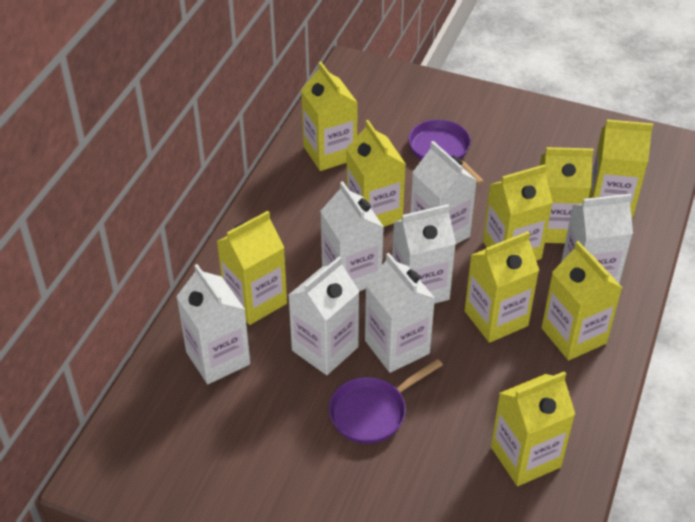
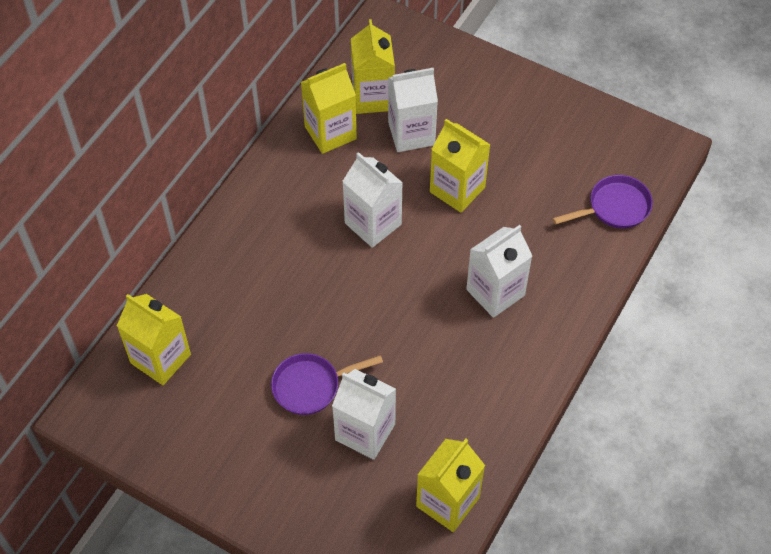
white carton: [176,264,250,384] [288,256,360,375] [320,181,384,291] [365,253,435,373] [392,204,456,304] [410,141,477,245] [561,193,633,283] = 7 -> [332,369,396,460] [342,152,403,248] [388,68,438,152] [466,225,532,318] = 4
yellow carton: [217,211,287,325] [301,62,358,171] [346,120,406,227] [465,231,539,343] [483,164,553,261] [491,371,575,486] [540,147,594,243] [541,241,622,360] [590,119,653,218] = 9 -> [117,294,191,385] [301,63,357,154] [351,19,395,114] [416,439,485,532] [430,119,491,213] = 5

